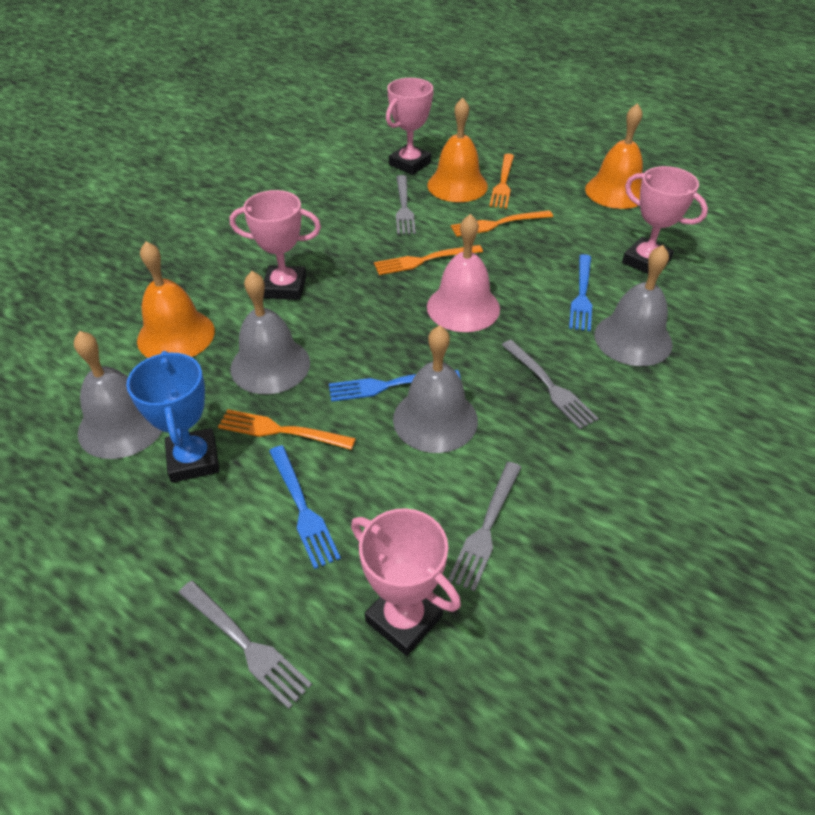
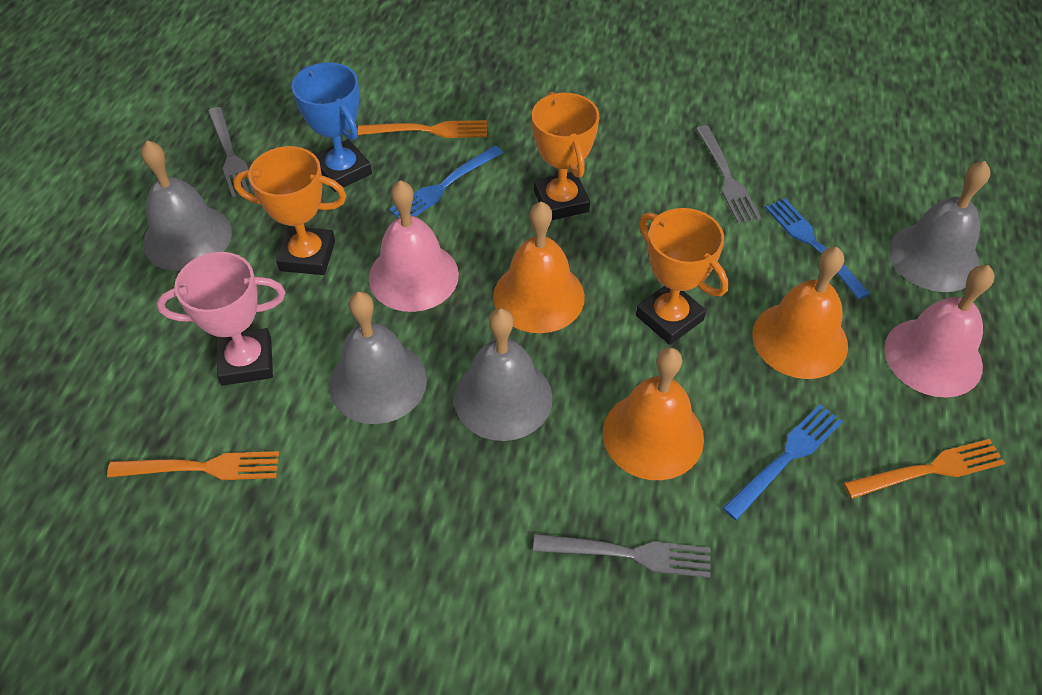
grey fork: [179,581,312,709] [396,175,416,235] [448,462,522,591] [502,340,599,429] = 4 -> [208,107,254,198] [533,534,711,578] [696,125,761,223] = 3
orange fork: [218,409,356,450] [374,245,483,275] [451,210,553,237] [489,154,514,208] = 4 -> [107,451,279,480] [358,120,487,138] [844,439,1005,499] = 3
orange trophy: none = 0 -> [233,146,347,275] [532,92,599,220] [636,208,729,345] = 3
pink bell: [427,214,500,332] = 1 -> [369,180,459,312] [884,265,995,398] = 2
pink trophy: [230,190,321,300] [351,508,461,656] [386,78,434,175] [622,166,708,274] = 4 -> [157,252,285,386] = 1

